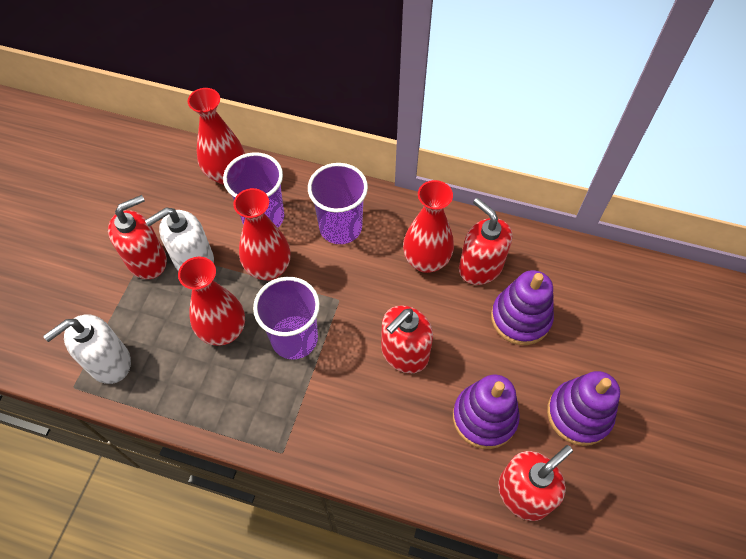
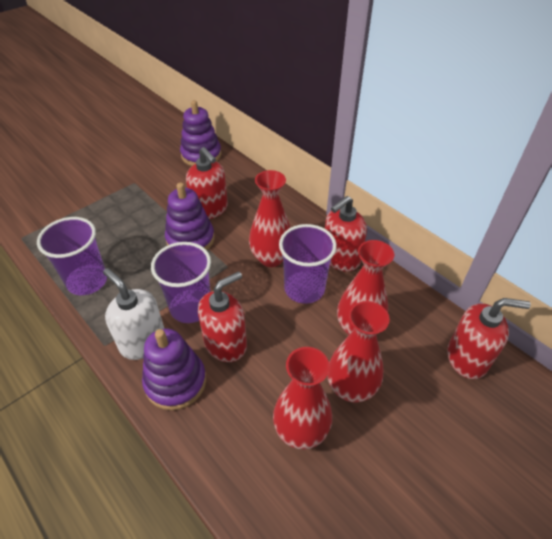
white soap dispenser: [43,314,131,384] [145,207,214,271] = 2 -> [103,268,165,360] = 1

